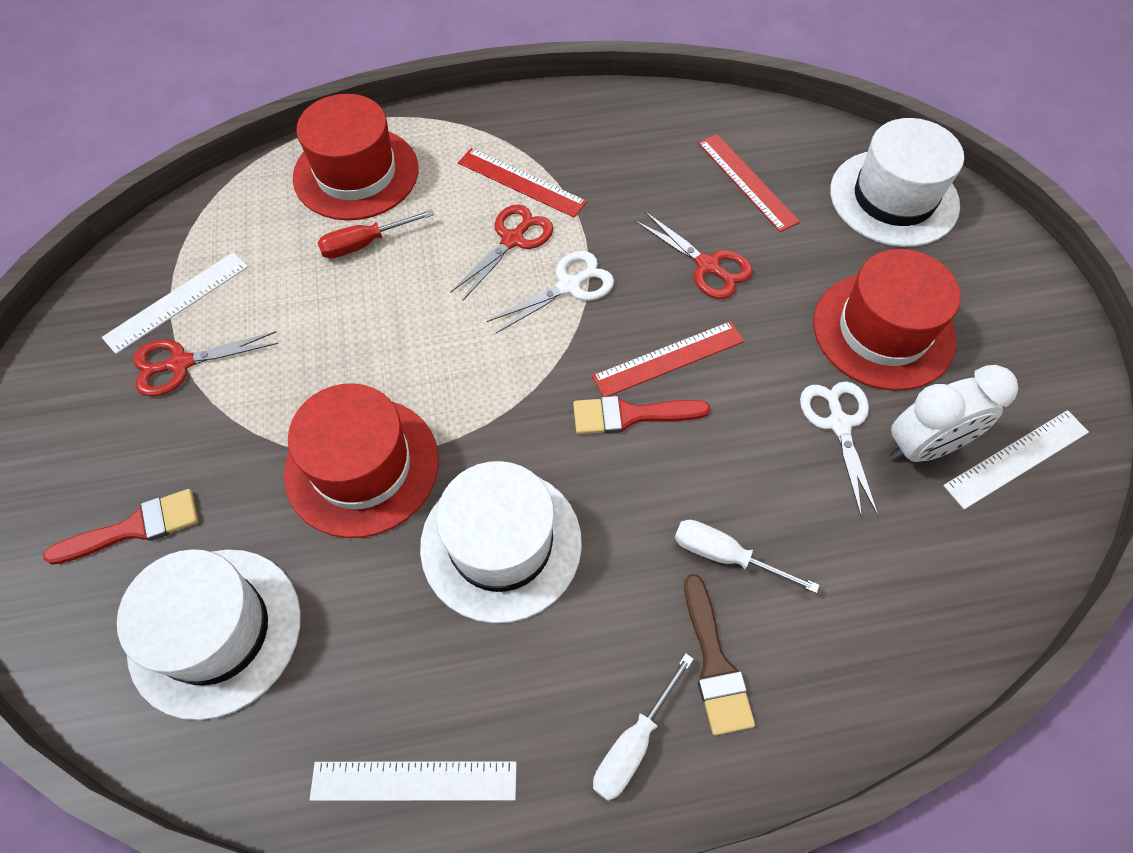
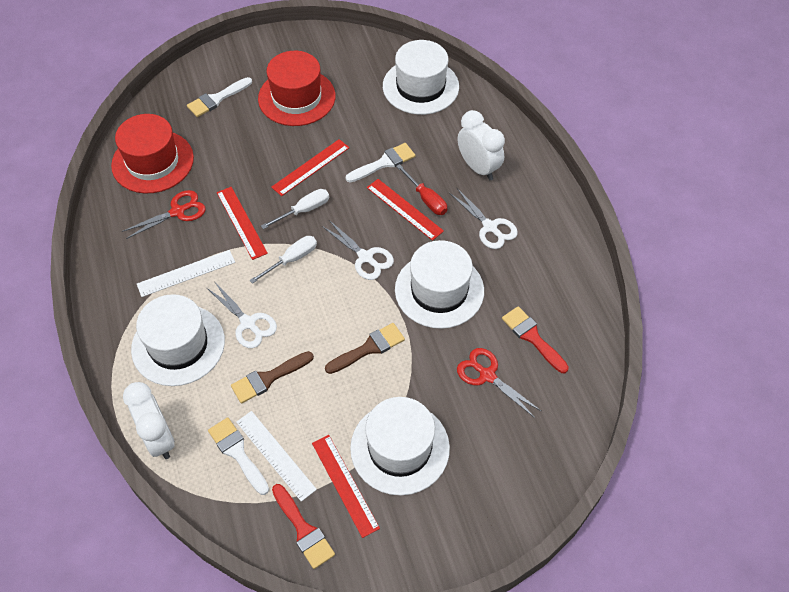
brown brush: [684,574,755,736] = 1 -> [231,351,314,403] [325,323,405,374] = 2
red hat: [284,383,439,538] [293,94,418,220] [814,249,961,391] = 3 -> [111,114,194,193] [258,51,335,126] = 2
red ruler: [458,148,587,218] [592,321,744,397] [698,134,800,232] = 3 -> [217,187,268,260] [271,139,350,196] [312,435,380,538] [367,179,444,241] = 4
red scissors: [133,331,279,396] [450,204,553,301] [635,212,753,299] = 3 -> [122,190,206,239] [457,348,541,418] = 2
white brush: none = 0 -> [187,77,252,117] [208,417,269,495] [346,143,415,182] = 3
white clock: [890,365,1018,462] = 1 -> [123,382,175,459] [458,110,505,180] = 2
white hat: [117,549,301,720] [420,461,582,623] [830,118,964,247] = 3 -> [131,294,225,386] [350,397,450,495] [383,40,459,115] [395,240,484,329] = 4
white ruler: [102,252,248,354] [310,761,517,801] [943,410,1089,509] = 3 -> [137,250,235,297] [236,411,317,502] = 2
white scissors: [487,251,614,334] [800,381,878,517] = 2 -> [207,281,277,348] [322,220,394,280] [449,188,518,249] = 3

